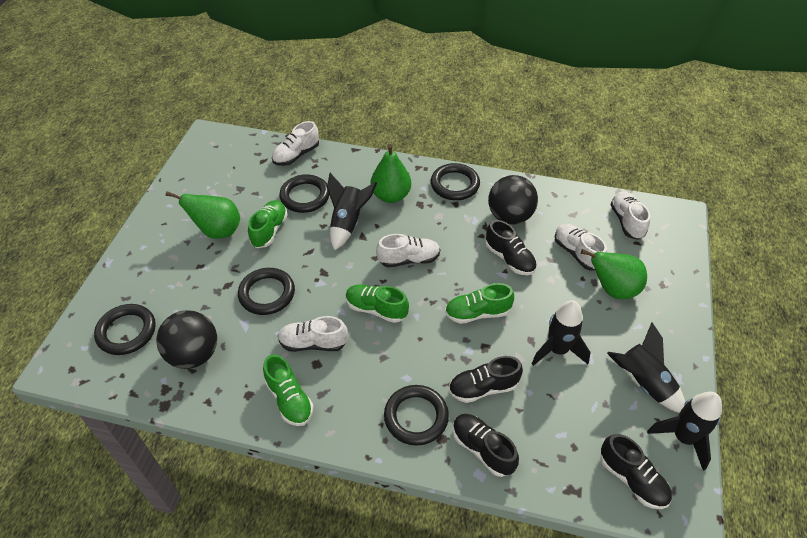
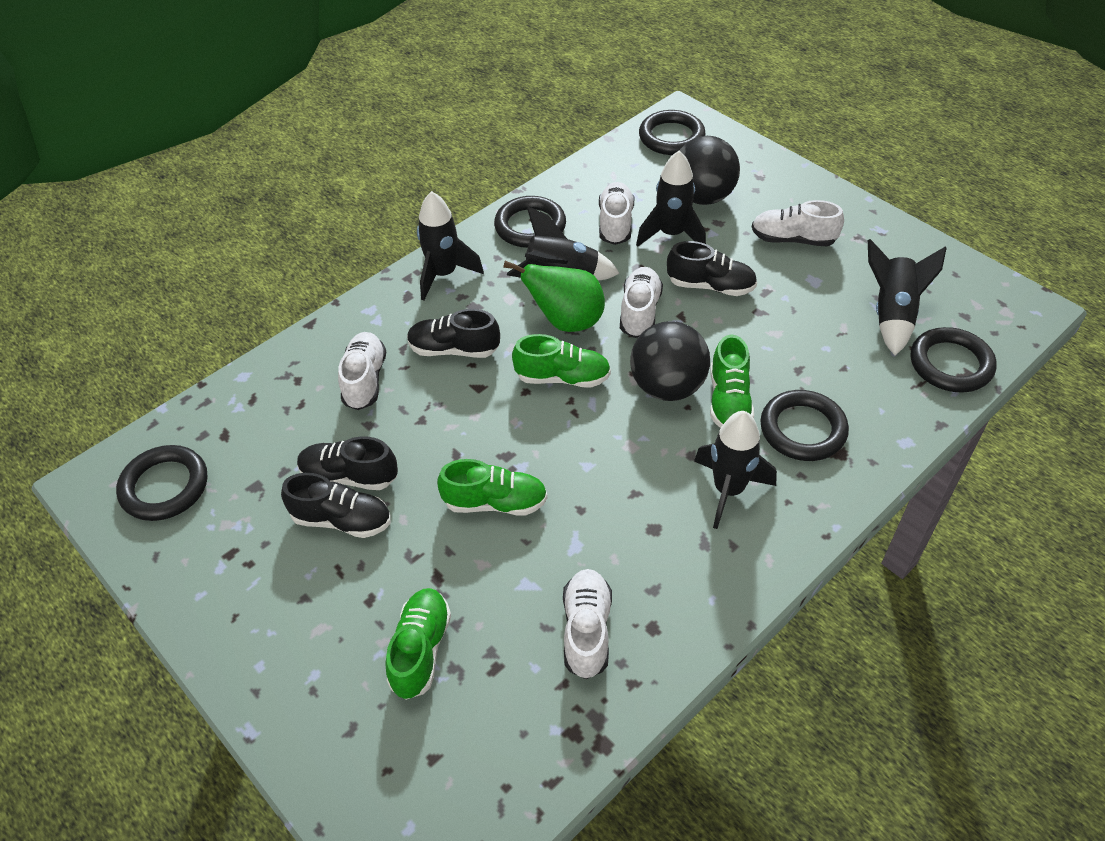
black rocket: [327,173,377,250] [532,300,590,366] [607,322,685,413] [647,392,722,471] = 4 -> [417,191,484,301] [507,206,620,280] [636,151,706,247] [694,411,777,529] [868,239,947,355] = 5
green pear: [166,191,240,239] [371,144,411,203] [581,249,647,299] = 3 -> [503,261,605,332] = 1

